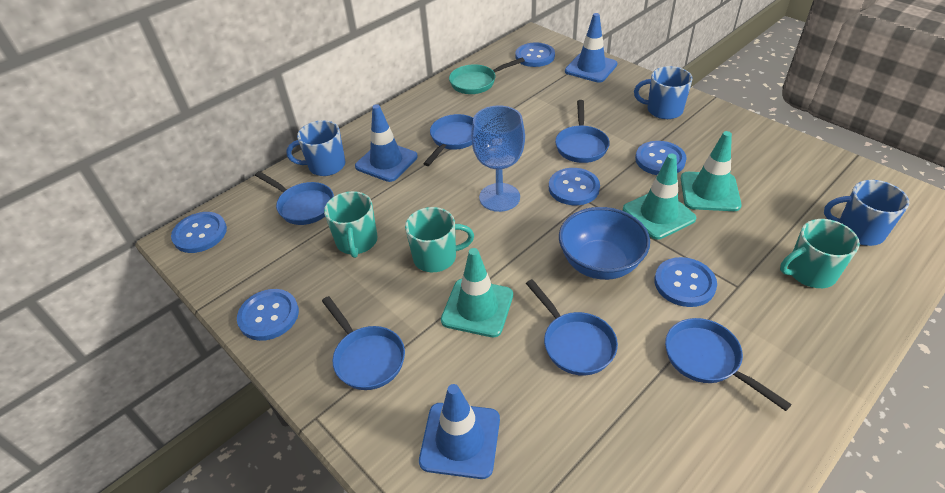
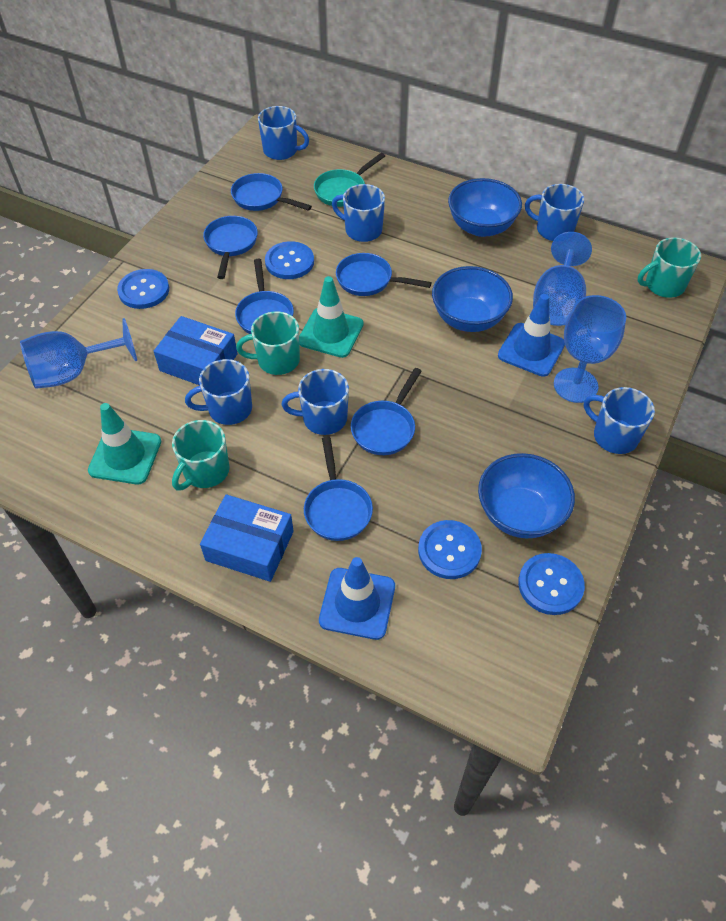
blue bowl: [559,207,650,280] = 1 -> [432,266,513,332] [448,178,522,237] [478,453,575,538] = 3
blue box: none = 0 -> [154,316,238,385] [200,494,294,582] = 2
blue button: [171,212,227,253] [237,289,299,341] [515,42,555,67] [549,168,600,205] [635,141,687,175] [654,257,717,307] = 6 -> [117,269,169,309] [265,241,314,279] [418,520,482,579] [518,553,585,615] = 4
blue goblet: [471,105,525,212] = 1 -> [20,318,137,389] [533,232,592,326] [554,295,626,403] = 3
blue mug: [287,120,345,176] [634,66,693,119] [824,180,909,246] = 3 -> [185,359,252,425] [258,106,309,160] [281,369,349,435] [332,184,385,242] [525,184,584,241] [584,387,655,454] = 6
blue traffic cone: [355,104,418,182] [419,384,500,479] [565,13,618,83] = 3 -> [319,557,395,640] [498,294,565,377] = 2
turquoise traffic cone: [441,248,513,337] [623,154,696,240] [681,131,742,211] = 3 -> [88,403,161,484] [299,276,364,358] = 2

